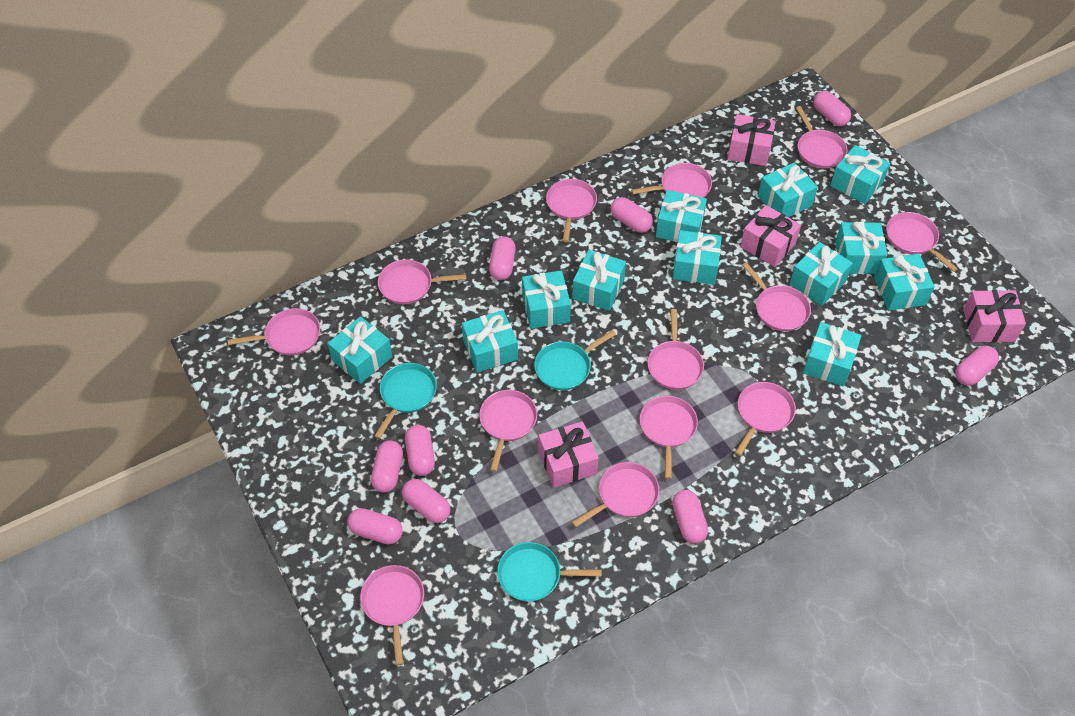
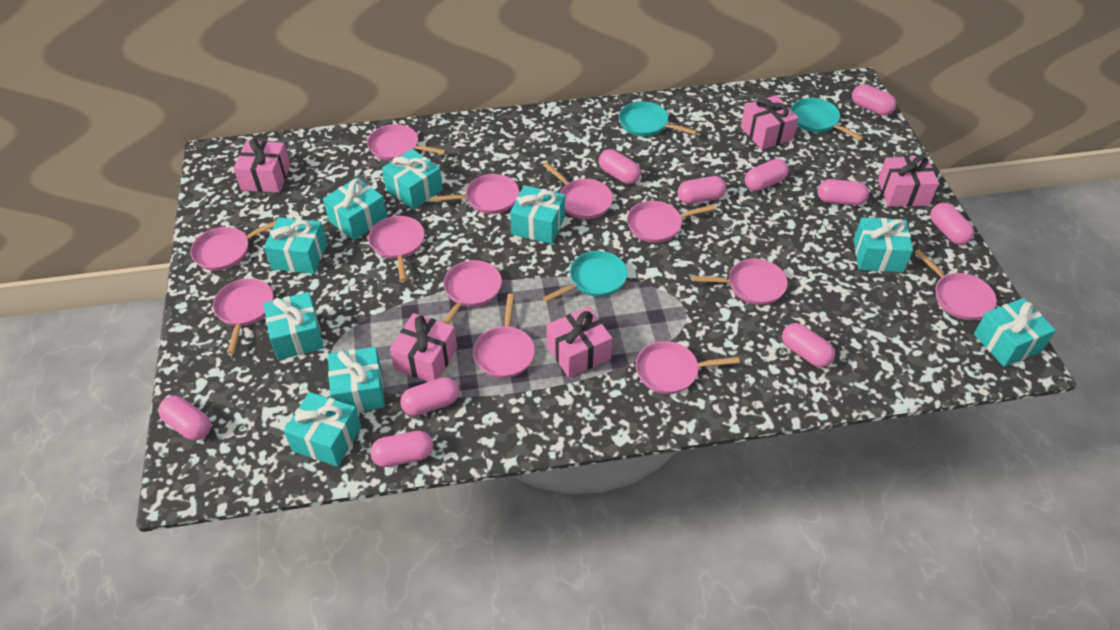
pink capsule: [347,508,403,544] [371,440,403,493] [402,479,450,523] [405,425,435,476] [489,237,516,280] [610,197,653,233] [672,490,708,544] [813,91,851,126] [955,346,999,386] = 9 -> [158,396,211,440] [370,431,433,467] [400,377,459,416] [599,149,641,184] [677,176,726,204] [745,159,789,191] [782,323,835,367] [817,179,869,205] [852,84,896,115] [930,203,974,245] = 10
pink gift: [538,421,599,488] [728,114,776,166] [740,205,801,267] [963,290,1026,342] = 4 -> [233,139,290,193] [390,313,457,382] [546,307,612,378] [741,95,798,150] [878,156,939,207] = 5
pink pan: [228,308,320,355] [360,565,424,666] [378,259,466,304] [479,390,537,472] [546,179,597,242] [572,462,660,527] [631,163,712,198] [640,396,698,479] [648,309,704,390] [735,382,796,456] [742,262,811,331] [796,106,847,168] [886,212,958,272] = 13 -> [190,220,277,271] [213,278,274,354] [367,124,446,161] [368,216,425,282] [431,174,519,214] [443,260,502,324] [473,293,535,378] [543,162,613,219] [627,201,716,243] [636,341,740,394] [691,259,788,305] [914,249,997,320] = 12
turquoise gift: [328,316,393,384] [462,310,518,372] [522,270,571,329] [572,250,626,311] [656,190,707,242] [673,230,722,285] [758,162,818,217] [789,242,853,306] [803,322,862,387] [830,145,890,204] [835,221,887,274] [874,254,935,311] = 12 -> [264,217,327,274] [264,292,324,360] [284,392,361,467] [323,177,387,240] [328,347,385,412] [382,149,443,210] [510,185,565,244] [854,217,913,272] [974,298,1056,367] = 9

